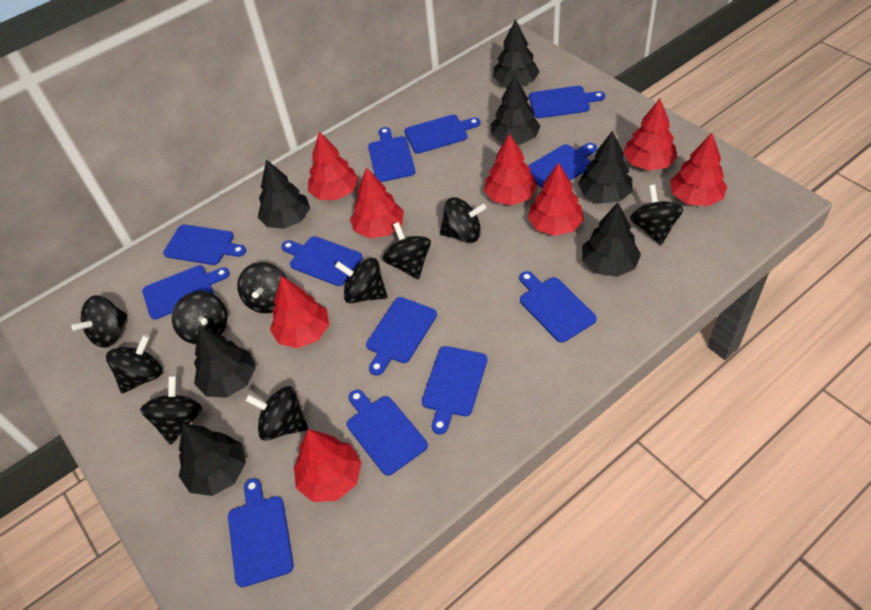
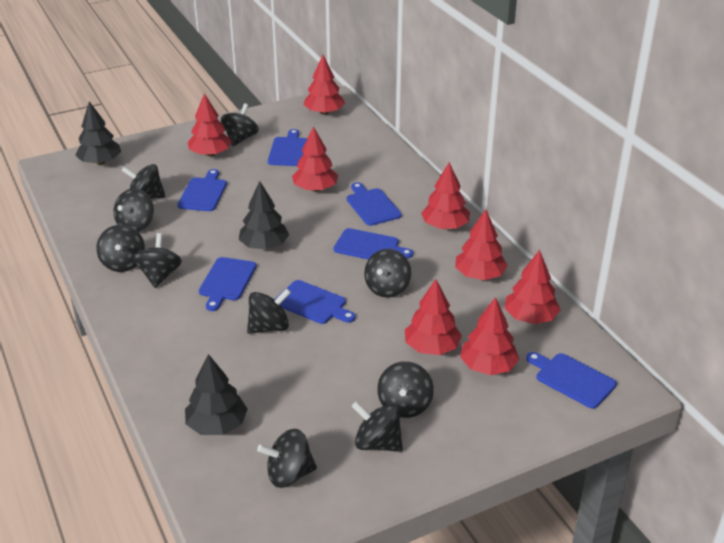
black tree: [179,423,246,496] [194,326,256,398] [258,159,310,229] [491,75,541,144] [493,19,540,86] [578,131,633,203] [582,202,641,277] = 7 -> [75,101,121,165] [185,354,248,435] [239,181,289,250] = 3
blue cutting board: [142,265,230,319] [163,225,246,265] [228,478,294,587] [282,236,363,286] [347,390,428,476] [366,297,437,376] [368,127,415,182] [405,115,480,154] [422,346,487,435] [519,271,597,343] [528,143,597,188] [529,86,605,118] = 12 -> [177,169,227,211] [199,257,256,311] [268,129,307,166] [274,280,356,324] [333,228,413,260] [347,182,402,226] [526,352,617,409] = 7

